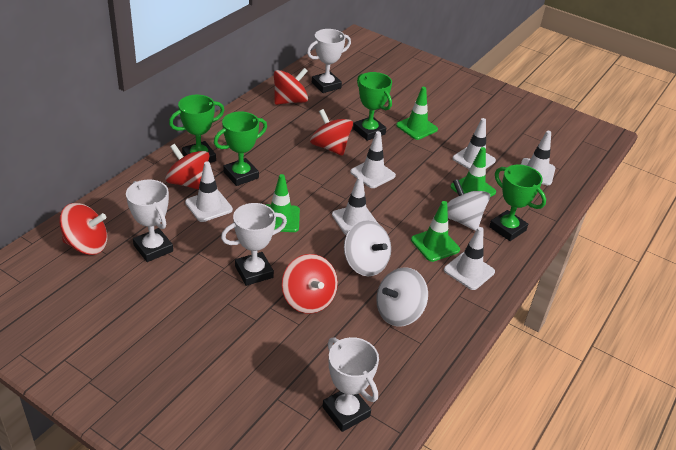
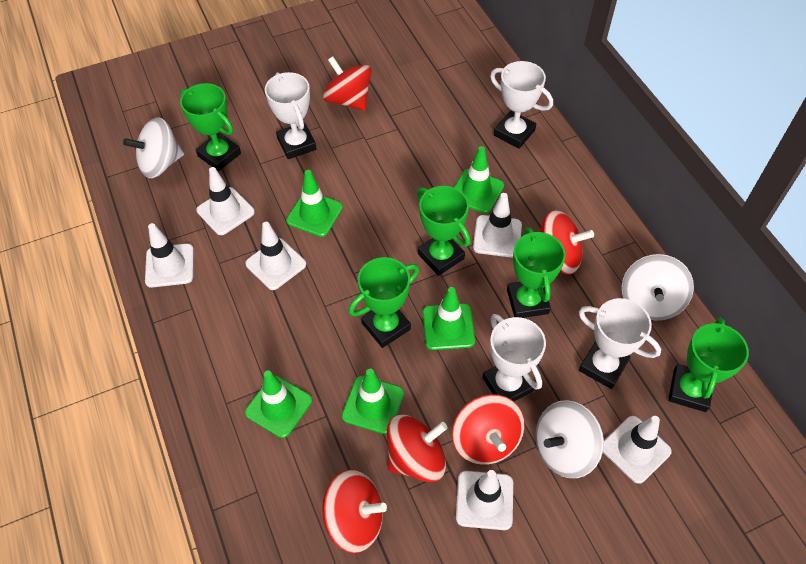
green traffic cone: [266,174,300,232] [396,87,438,140] [411,201,460,262] [450,147,496,197] = 4 -> [245,370,312,438] [286,170,343,237] [342,369,404,434] [423,287,475,350] [454,146,504,214] = 5
green trophy: [169,95,224,163] [214,111,267,186] [353,72,392,141] [489,164,546,241] = 4 -> [180,83,241,171] [348,257,419,348] [417,186,470,276] [507,227,566,318] [668,317,749,412] = 5

